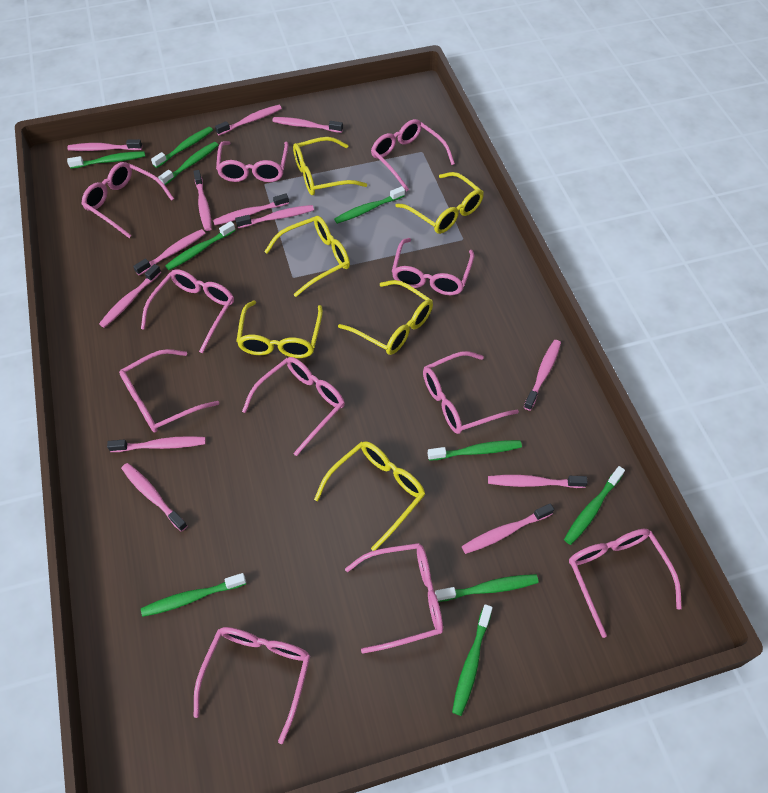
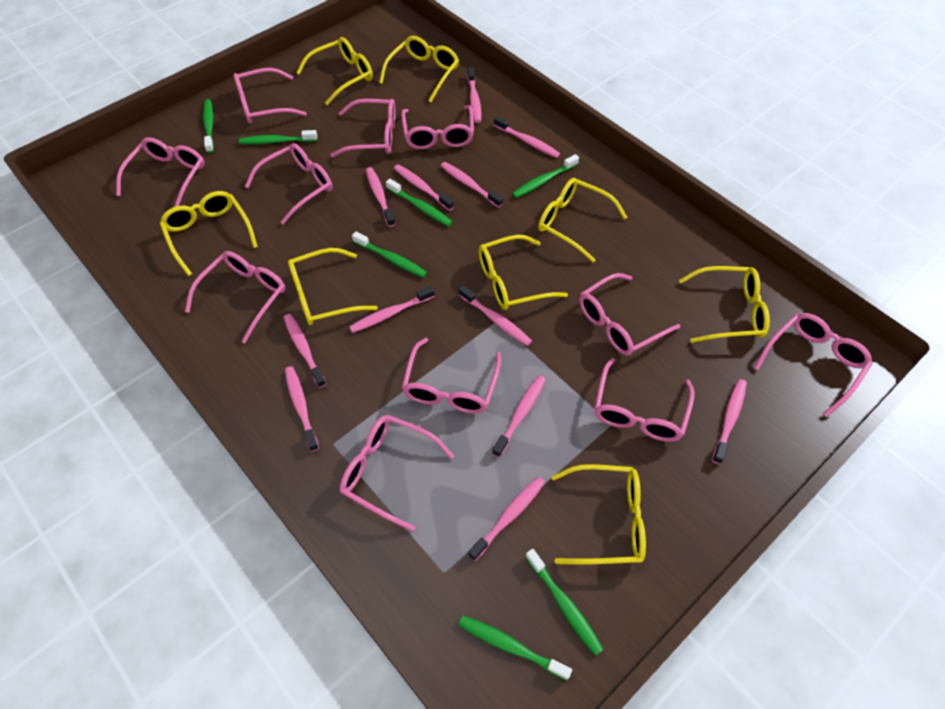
green toothbrush: [67,151,145,169] [141,573,246,617] [151,127,213,168] [158,142,218,185] [165,221,236,270] [334,186,405,224] [427,440,522,461] [435,574,539,602] [452,604,493,716] [564,466,625,545] = 10 -> [203,99,214,153] [239,130,317,144] [352,231,427,278] [386,179,453,227] [458,616,572,680] [512,154,579,198] [526,549,604,656] = 7
pink toothbrush: [67,139,142,151] [99,264,161,328] [107,436,206,452] [121,463,188,532] [133,229,206,276] [193,170,212,231] [213,193,289,225] [215,105,282,136] [235,205,314,228] [272,117,343,133] [462,503,554,554] [488,475,588,488] [524,340,561,411] = 13 -> [283,314,326,388] [285,366,319,452] [349,286,435,333] [366,167,395,227] [394,164,454,211] [441,162,503,208] [459,285,532,346] [468,67,481,123] [468,477,545,561] [492,376,546,458] [494,116,560,158] [712,379,747,464] = 12
yellow glasses: [236,300,323,358] [264,216,350,297] [293,137,367,195] [314,441,426,551] [338,280,433,355] [395,172,484,234] = 6 -> [160,191,258,276] [288,248,378,325] [296,37,373,105] [379,36,459,102] [478,235,568,310] [538,178,627,262] [551,464,646,565] [679,266,770,343] = 8

